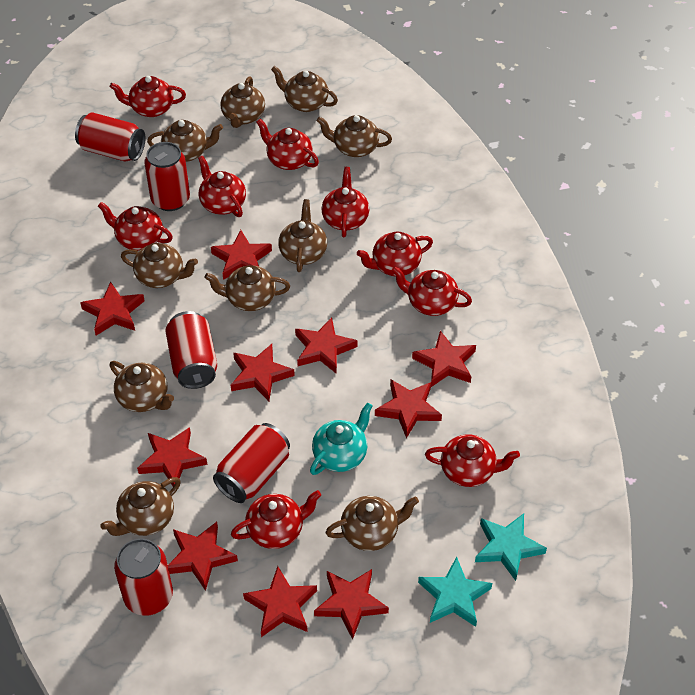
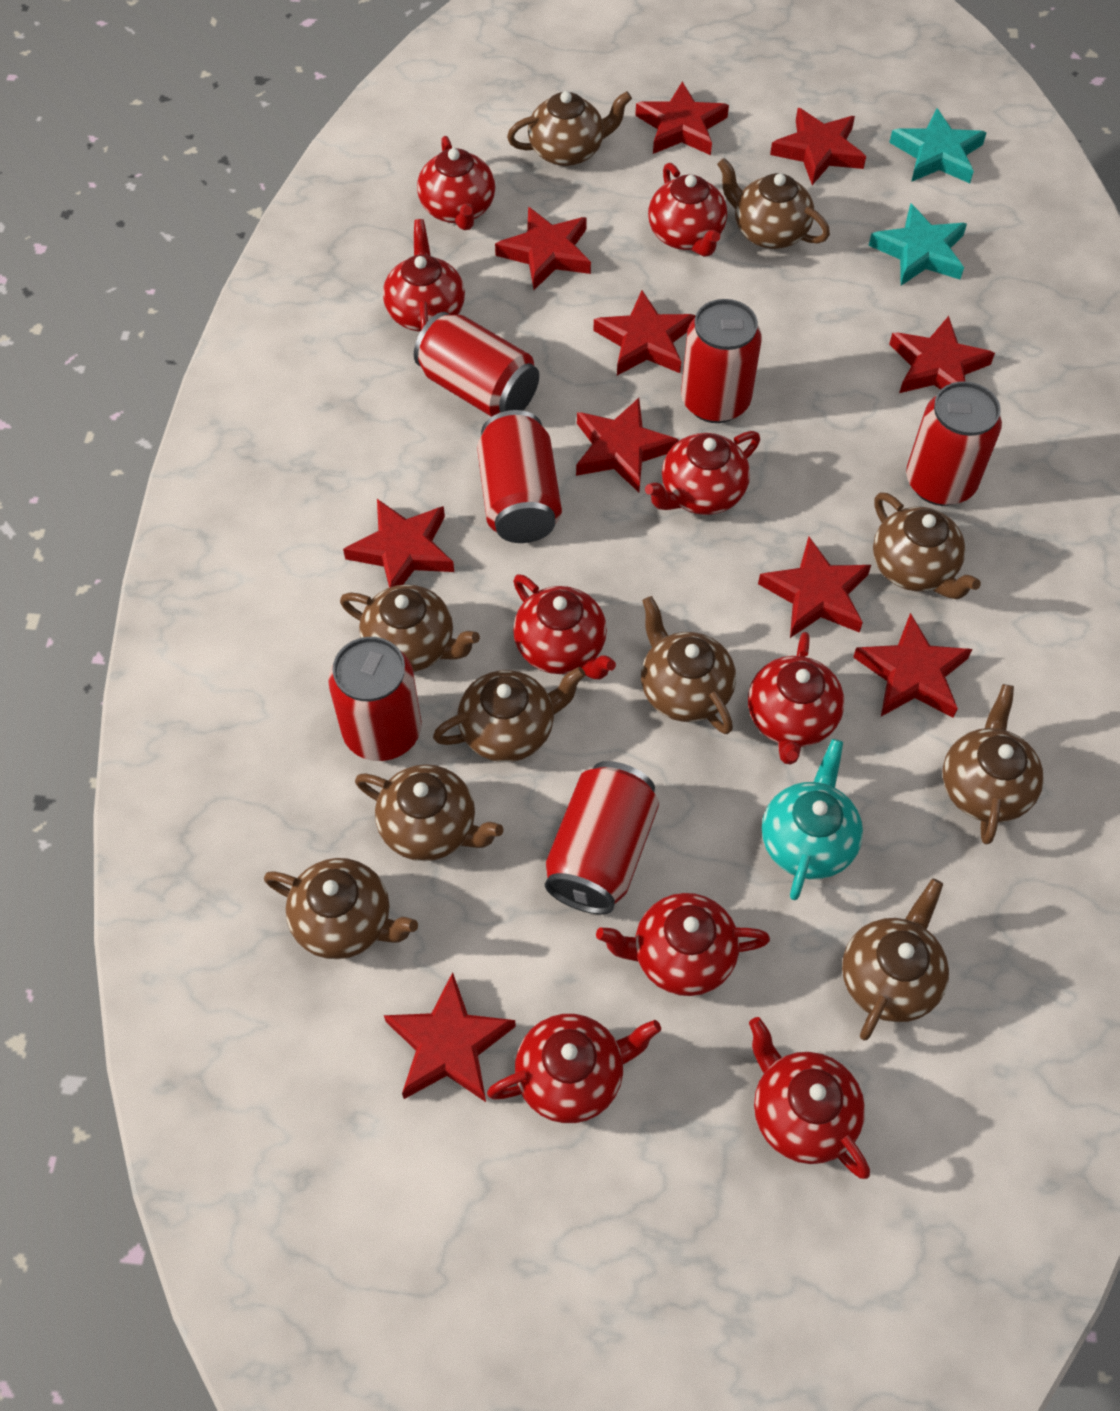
red can: [75,113,145,162] [114,538,173,616] [144,142,190,211] [165,311,217,389] [213,423,290,503] = 5 -> [328,637,422,761] [414,312,539,417] [477,410,562,543] [545,761,659,914] [681,299,762,423] [906,381,1002,506] = 6

